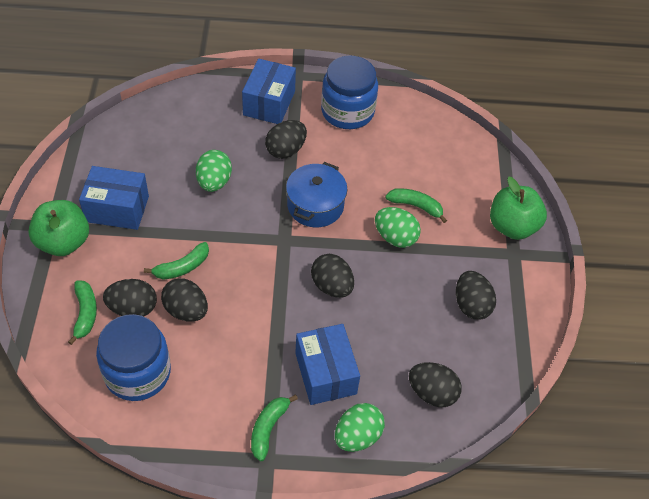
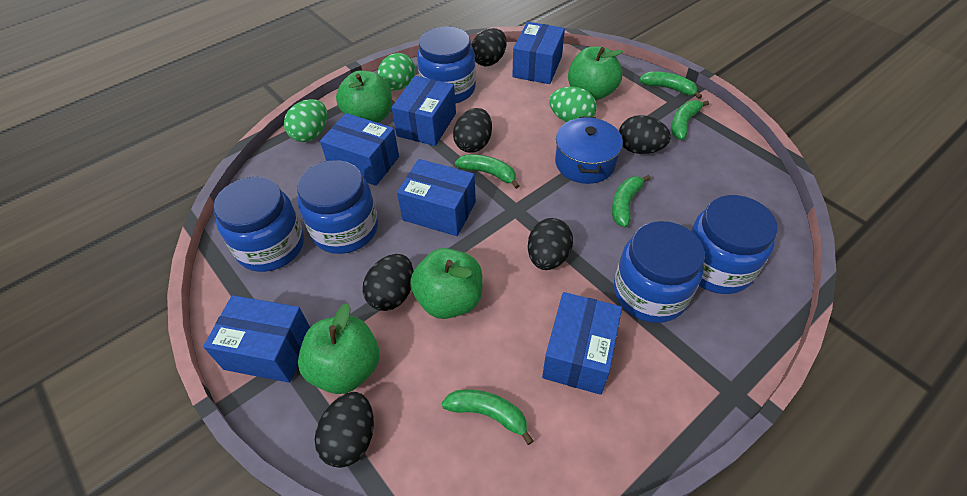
blue box: [79,166,149,230] [242,59,296,124] [295,324,360,405] = 3 -> [203,295,310,383] [320,113,399,186] [392,76,456,146] [397,159,476,236] [512,22,565,84] [542,292,622,395] = 6
blue jar: [96,314,171,401] [321,56,378,129] = 2 -> [213,177,304,272] [297,160,378,254] [417,27,476,104] [614,221,705,323] [691,195,777,294] = 5
green apple: [28,200,89,256] [490,177,547,240] = 2 -> [298,303,379,394] [336,71,392,123] [410,248,483,319] [568,47,623,101] = 4
green banana: [68,280,97,345] [144,242,209,280] [251,395,298,461] [385,188,447,223] = 4 -> [442,389,534,445] [455,154,519,189] [612,175,651,228] [639,71,702,99] [671,100,709,140] = 5

